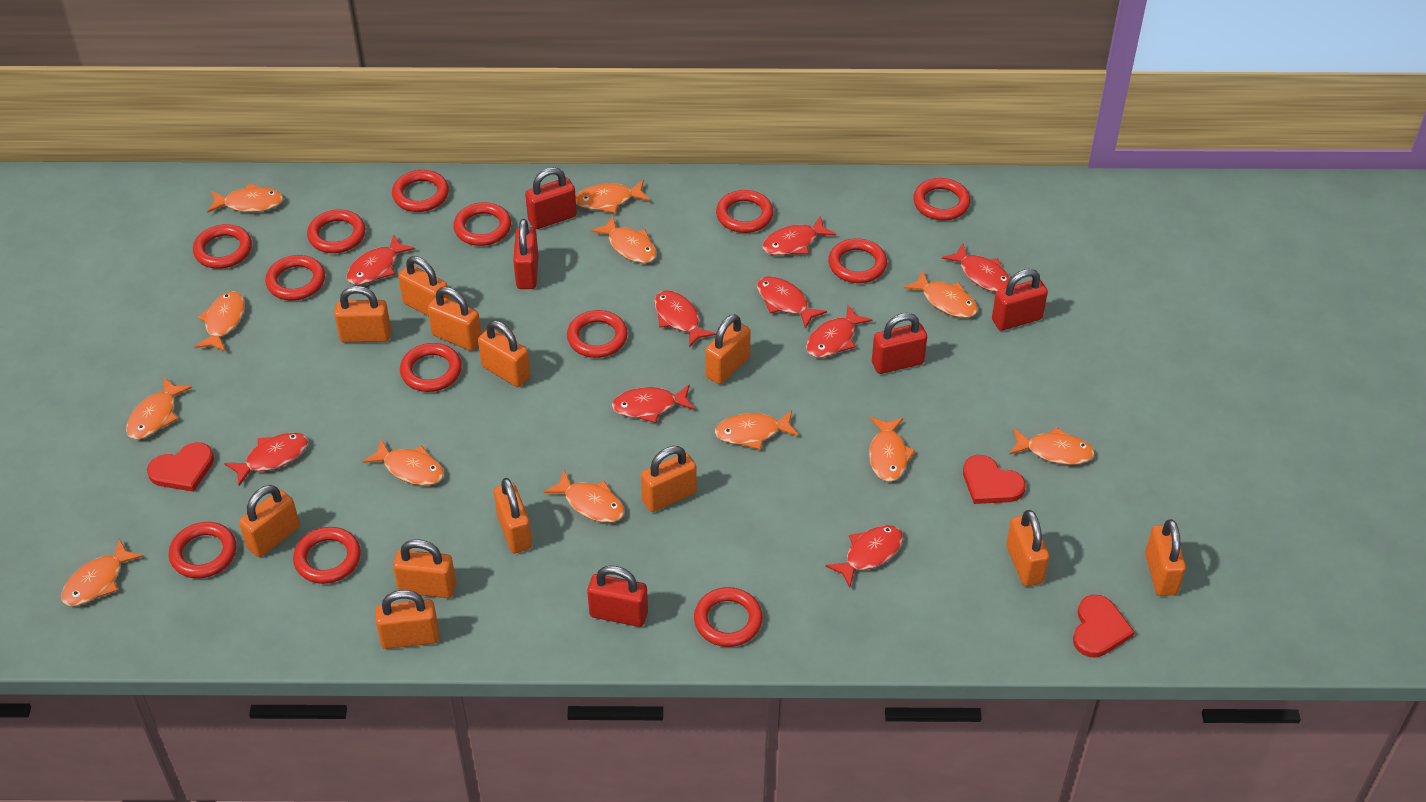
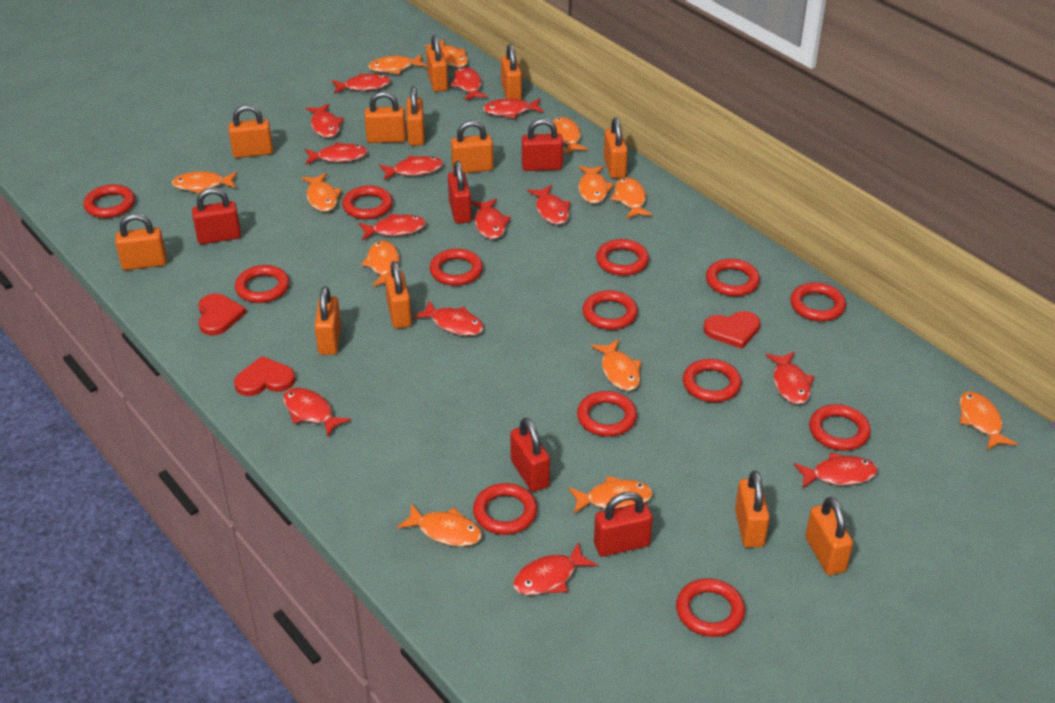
red fish: [224,433,308,486] [347,234,415,285] [612,384,695,423] [654,290,716,348] [757,276,827,329] [762,216,836,255] [806,305,872,358] [825,525,903,588] [942,243,1010,292] = 9 -> [283,388,351,437] [305,142,368,165] [306,104,344,138] [332,73,391,94] [358,214,426,240] [379,156,443,180] [413,301,484,336] [450,67,488,100] [471,198,511,239] [483,98,544,119] [513,543,598,595] [527,185,570,225] [765,352,814,404] [794,452,878,489] = 14

